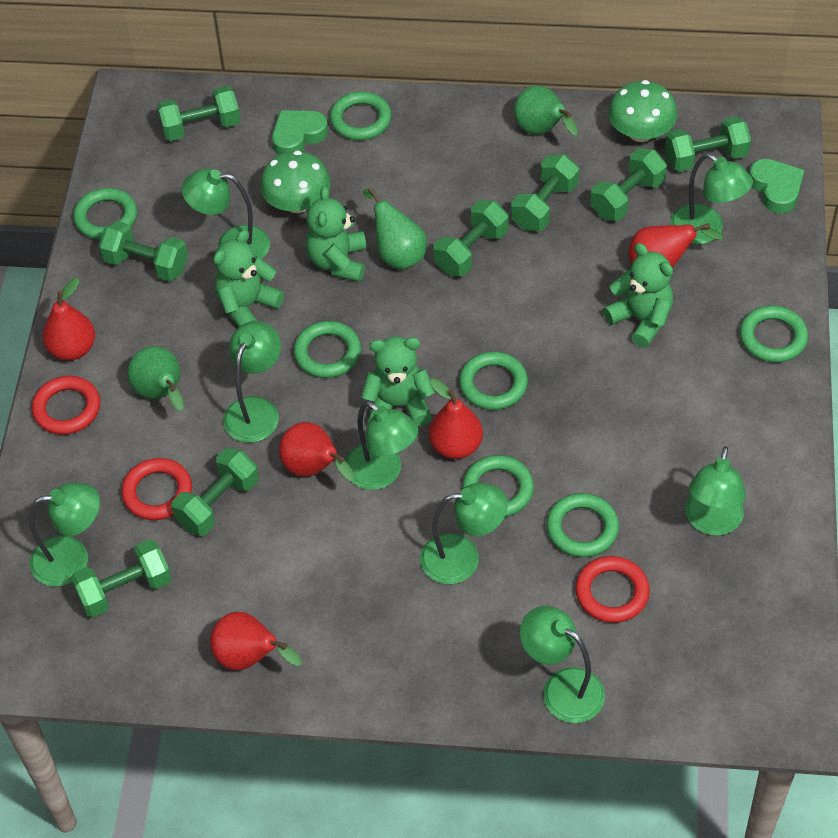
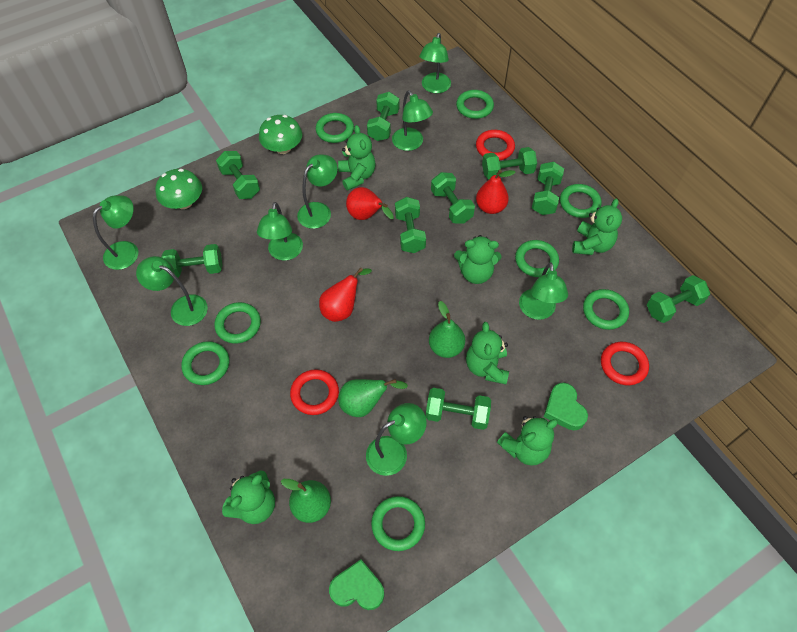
green dumbbell: [71,539,171,617] [99,221,188,281] [157,86,240,141] [171,448,259,536] [434,200,509,276] [511,155,579,231] [590,148,667,221] [665,116,751,172] = 8 -> [161,244,222,278] [216,151,260,199] [367,92,400,141] [395,197,426,253] [426,388,491,430] [431,172,475,224] [482,147,537,179] [532,162,564,215] [647,275,710,323] = 9
green ring: [73,188,137,240] [294,321,361,378] [330,91,392,140] [459,352,528,410] [463,455,534,517] [546,493,619,557] [740,306,808,362] = 7 -> [181,341,229,385] [214,302,261,344] [316,113,354,143] [371,496,425,551] [456,90,494,119] [515,240,559,277] [560,184,602,218] [583,289,629,330] = 8
green teddy bear: [213,230,284,327] [306,186,367,282] [361,336,435,427] [603,243,673,348] = 4 -> [222,470,275,524] [338,125,376,191] [454,235,501,284] [466,322,509,384] [497,416,558,466] [572,198,622,255] = 6
red pear: [42,278,95,360] [210,612,301,670] [279,422,355,481] [429,378,483,459] [628,223,724,268] = 5 -> [319,267,372,322] [346,187,394,220] [476,170,516,214] = 3

